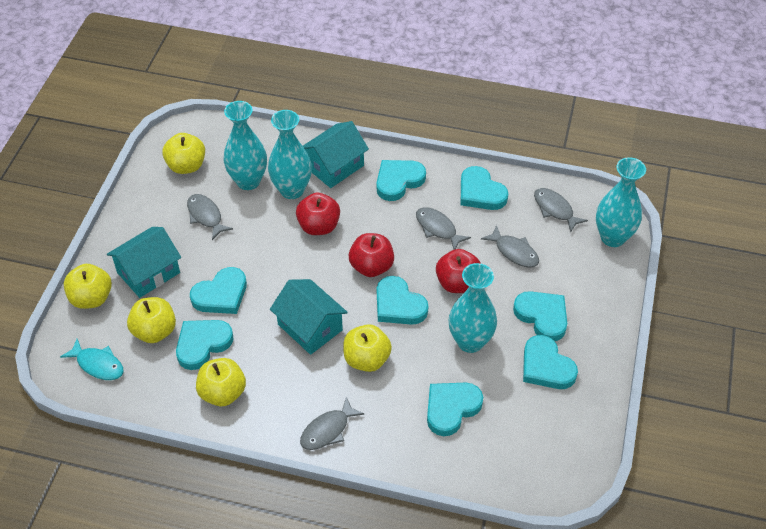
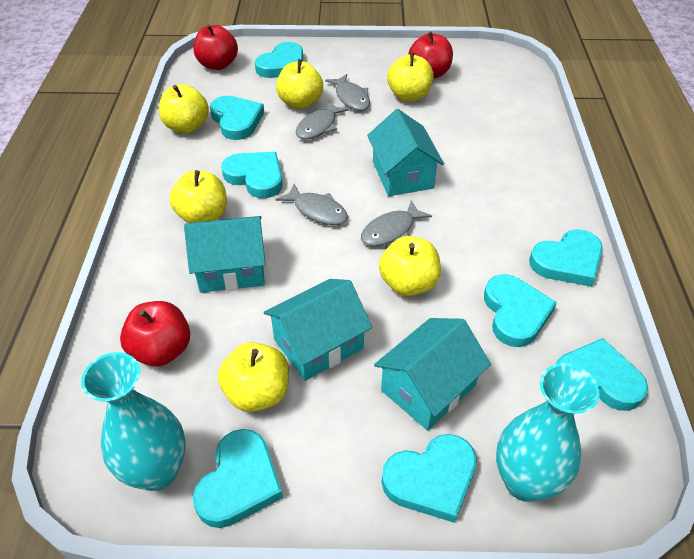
grey fish: [187,194,233,240] [300,397,364,450] [416,207,471,249] [481,225,539,268] [534,188,588,233] = 5 -> [276,184,348,225] [296,101,349,140] [325,74,370,111] [361,200,432,246] = 4
turquoise fish: [60,339,124,380] = 1 -> none = 0
turquoise house: [107,227,181,298] [270,279,348,355] [303,121,369,188] = 3 -> [184,216,266,292] [264,279,372,381] [367,109,444,196] [374,318,491,430] = 4
turquoise vase: [224,101,267,190] [268,110,312,199] [449,263,497,353] [596,157,646,247] = 4 -> [81,352,186,491] [496,363,600,502] = 2
yellow apple: [64,264,112,309] [127,297,176,343] [162,133,205,174] [196,358,246,406] [343,324,392,372] = 5 -> [159,84,209,133] [169,170,227,223] [218,342,289,412] [276,59,323,109] [379,236,441,296] [387,52,434,101] = 6

